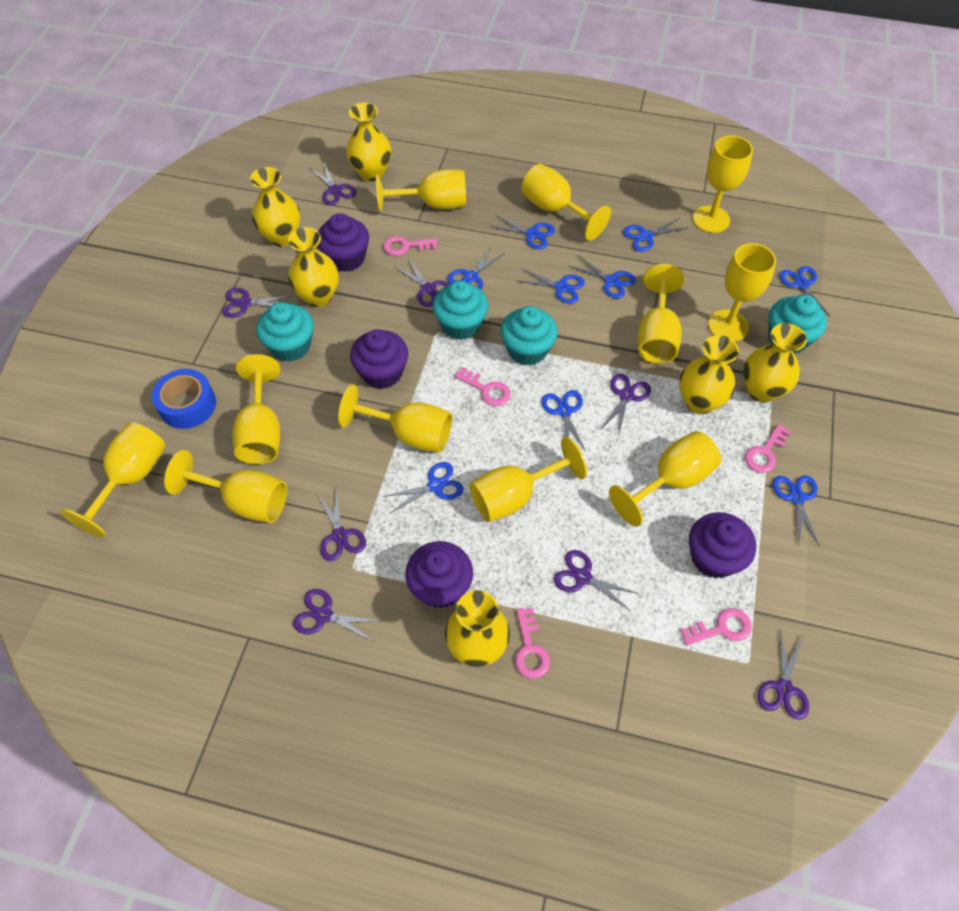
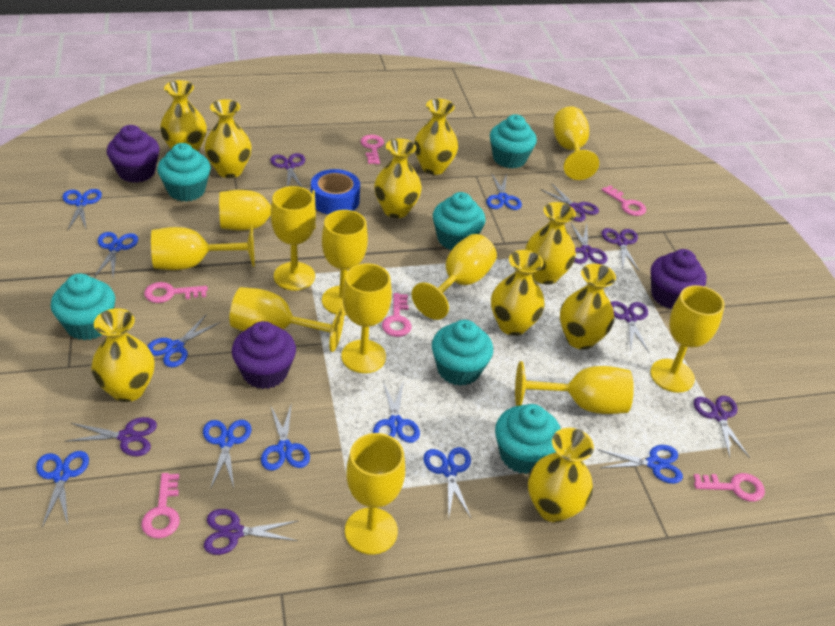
blue scissors: [382,462,463,513] [448,247,505,290] [489,215,555,249] [517,268,585,304] [541,390,586,452] [569,255,636,299] [623,218,687,252] [773,476,820,546] [779,266,831,317] = 9 -> [36,451,89,527] [62,189,102,231] [94,232,138,278] [147,314,221,367] [203,420,251,489] [261,403,310,471] [373,382,420,443] [423,447,471,518] [486,173,522,210] [598,445,683,484] = 10
pink key: [383,236,438,256] [455,367,510,406] [515,608,550,679] [681,608,752,646] [745,424,791,473] = 5 -> [141,473,180,538] [144,282,208,303] [361,135,384,164] [382,293,411,337] [602,185,646,216] [693,473,765,502] = 6
purple cupcake: [318,213,369,272] [350,329,408,389] [405,541,473,608] [689,512,756,579] = 4 -> [107,125,160,183] [232,321,296,389] [651,249,706,309] = 3
turquoise cupcake: [256,302,314,362] [433,281,488,340] [501,306,558,365] [768,295,827,354] = 4 -> [51,274,115,340] [157,143,211,202] [432,320,493,386] [433,192,486,250] [490,114,537,169] [495,404,561,474] = 6
yellow vase: [250,167,301,246] [288,227,339,307] [346,103,391,181] [445,590,510,667] [679,335,739,414] [743,323,807,402] = 6 -> [91,308,154,402] [160,80,207,152] [204,99,252,178] [374,139,422,218] [414,99,458,175] [491,250,545,336] [525,202,576,285] [528,428,594,523] [560,264,616,350] = 9

